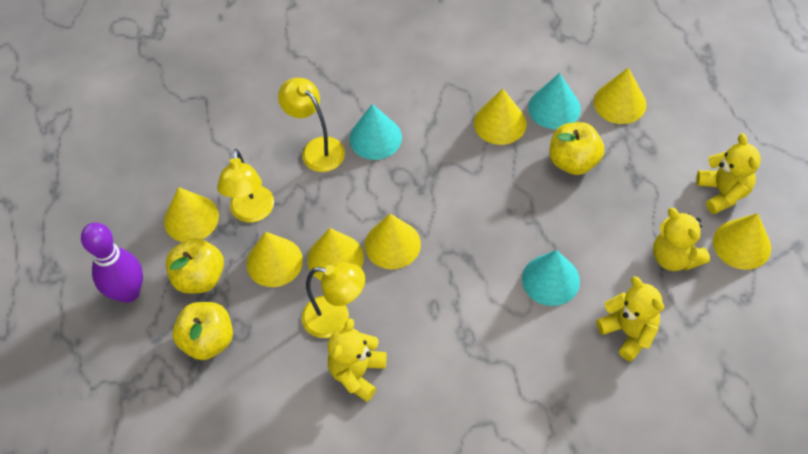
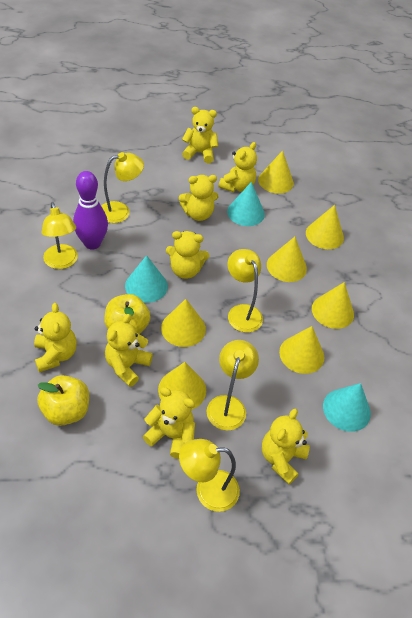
yellow apple: [166,238,224,294] [172,302,233,360] [549,122,604,175] = 3 -> [37,375,89,426] [104,294,151,334] = 2
yellow lamp: [217,149,274,223] [278,78,345,172] [302,262,365,338] = 3 -> [42,202,78,269] [101,152,144,223] [179,439,240,512] [207,340,259,431] [228,249,263,333] = 5
yellow teddy bear: [328,318,387,402] [596,276,664,361] [653,208,710,271] [696,133,761,215] = 4 -> [34,303,77,372] [105,314,153,387] [143,387,195,459] [166,231,209,279] [179,175,218,221] [182,107,218,163] [219,142,257,192] [262,409,310,484] = 8

